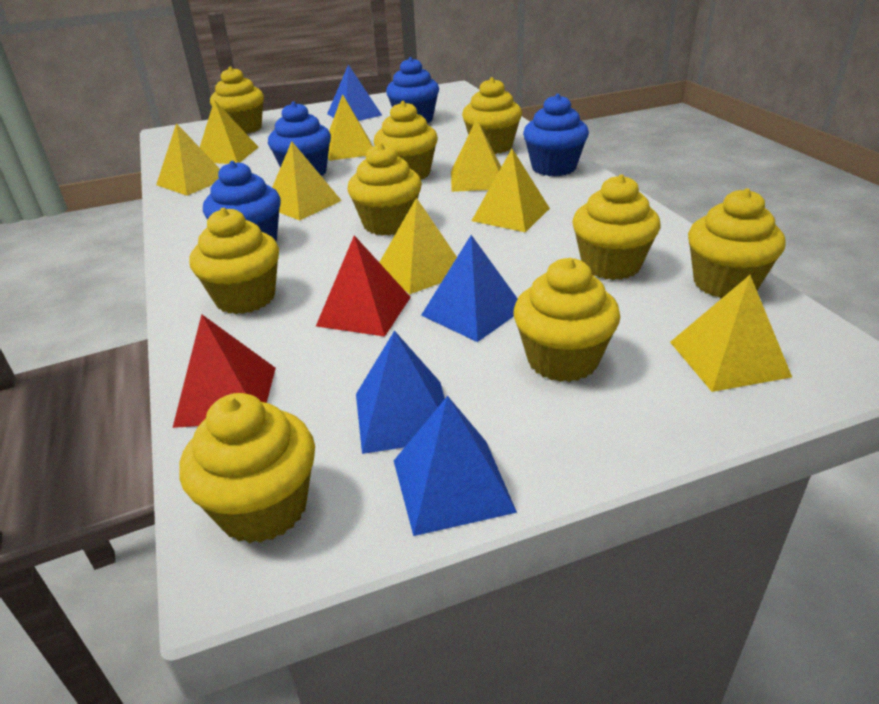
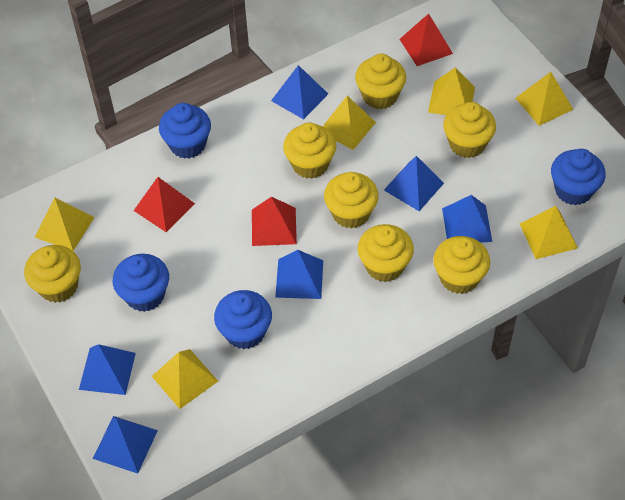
blue pyramid: [327,64,382,121] [356,330,445,454] [394,396,517,536] [421,235,518,342] = 4 -> [79,344,136,395] [93,416,158,474] [271,65,328,120] [275,250,323,299] [384,156,444,211] [442,195,492,243] = 6
red pyramid: [173,314,276,428] [316,235,411,337] = 2 -> [134,177,195,232] [252,197,297,246] [400,14,453,66] = 3
yellow cupcake: [180,393,315,543] [189,208,279,314] [210,66,264,134] [348,143,422,236] [374,101,438,180] [462,77,522,154] [514,258,620,382] [572,175,660,280] [688,188,786,298] = 9 -> [24,245,81,303] [283,123,336,179] [324,172,379,228] [355,54,406,109] [357,224,414,282] [433,236,490,294] [443,102,496,158] = 7
yellow pyramid: [156,123,220,196] [200,100,258,164] [272,141,342,221] [328,94,373,161] [379,197,457,294] [451,119,501,192] [471,149,550,232] [670,275,792,392] = 8 -> [35,198,95,251] [152,349,218,409] [322,96,376,150] [428,68,475,115] [515,72,574,126] [520,206,578,259] = 6

